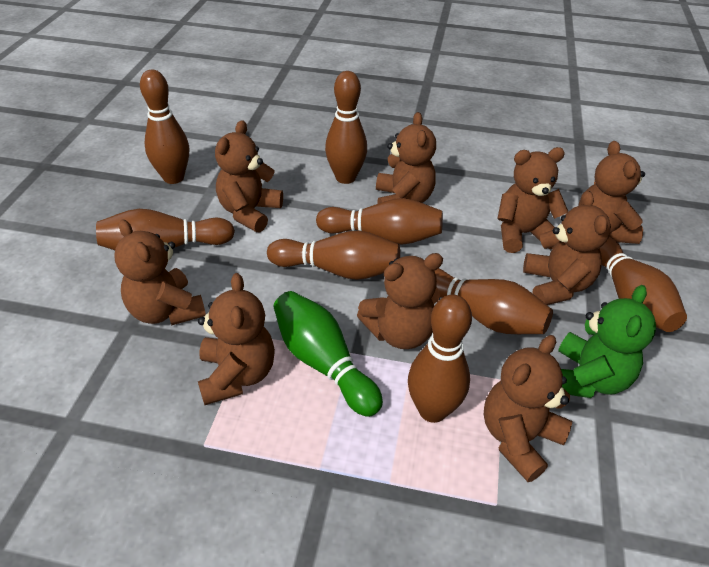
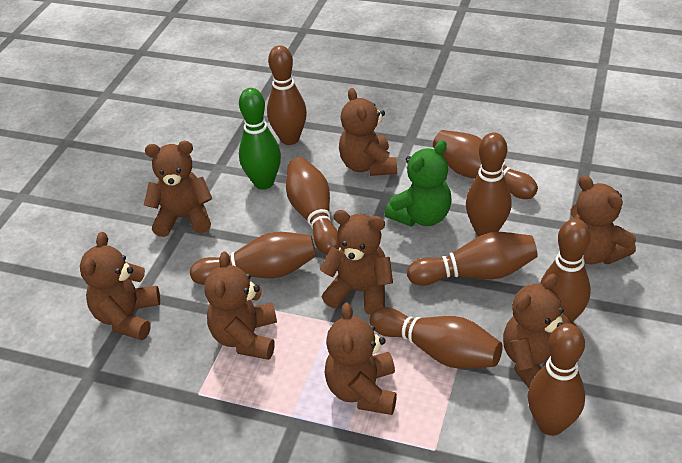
brown bowling pin: [96,209,235,250] [140,69,189,184] [267,231,400,280] [316,198,443,245] [325,71,367,184] [408,294,472,423] [435,268,553,334] [600,237,687,332] = 8 -> [190,232,316,285] [267,45,307,145] [286,157,340,254] [370,307,503,369] [407,232,538,286] [433,130,538,199] [466,132,512,236] [528,323,585,436] [540,219,591,322] = 9
brown teddy bear: [114,219,206,326] [198,273,275,405] [215,120,283,232] [357,253,443,349] [376,112,436,204] [484,335,572,482] [497,147,569,253] [523,191,611,305] [578,141,645,244] = 9 -> [80,232,160,340] [144,141,212,237] [204,252,277,360] [320,210,393,315] [325,303,397,415] [339,88,397,176] [503,274,578,388] [571,175,636,264] = 8

